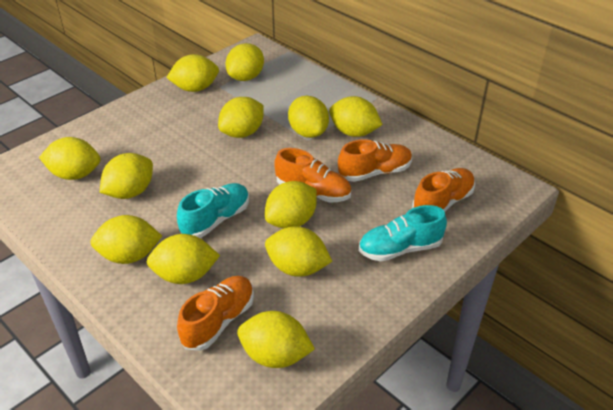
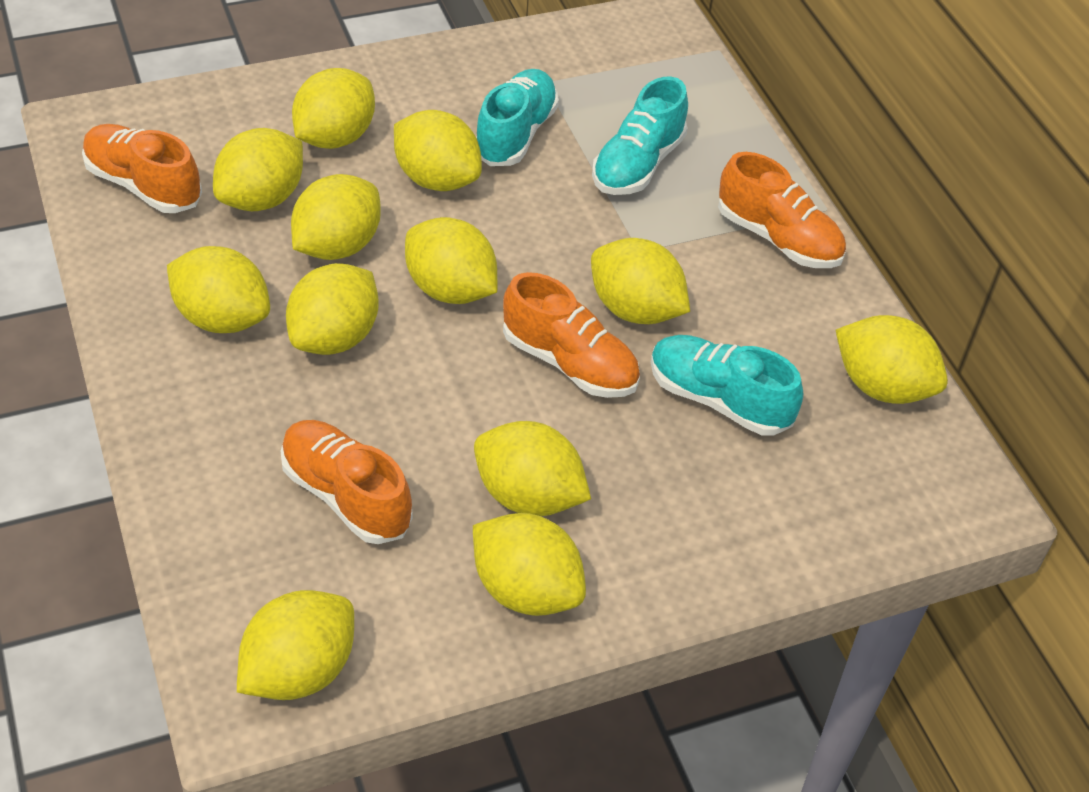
turquoise shoe: [177,183,249,238] [359,205,447,261] = 2 -> [476,69,559,166] [592,77,688,195] [651,335,803,436] = 3

